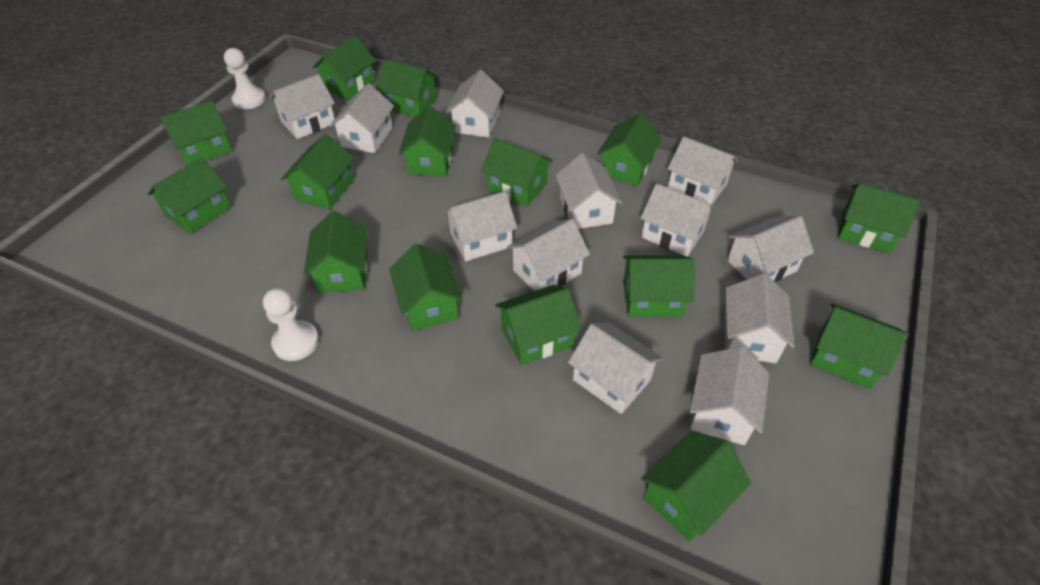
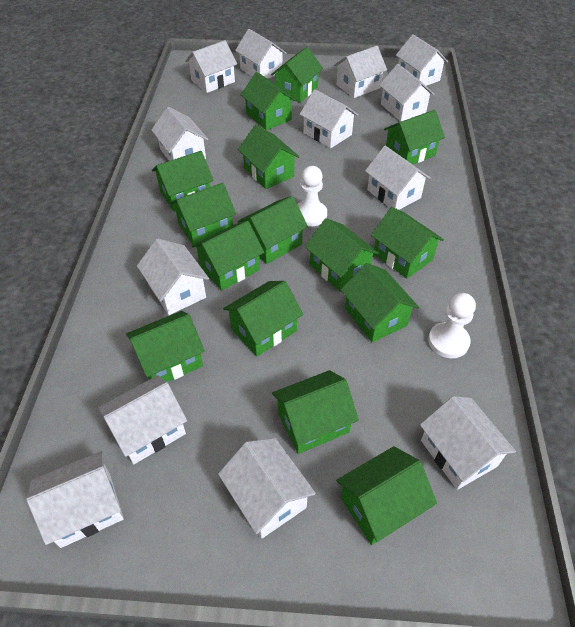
white house: [270,74,335,139] [330,84,394,153] [443,191,517,261] [446,70,504,138] [507,219,590,291] [556,153,622,229] [568,322,663,414] [640,183,716,257] [668,137,738,204] [690,346,769,445] [724,273,795,363] [727,216,814,282] = 12 -> [26,451,124,548] [98,375,187,464] [137,238,209,315] [151,107,208,161] [185,40,237,93] [218,438,316,539] [235,29,286,79] [300,89,358,148] [334,46,387,98] [365,146,431,210] [379,64,435,122] [396,34,448,86] [420,396,516,490] = 13

